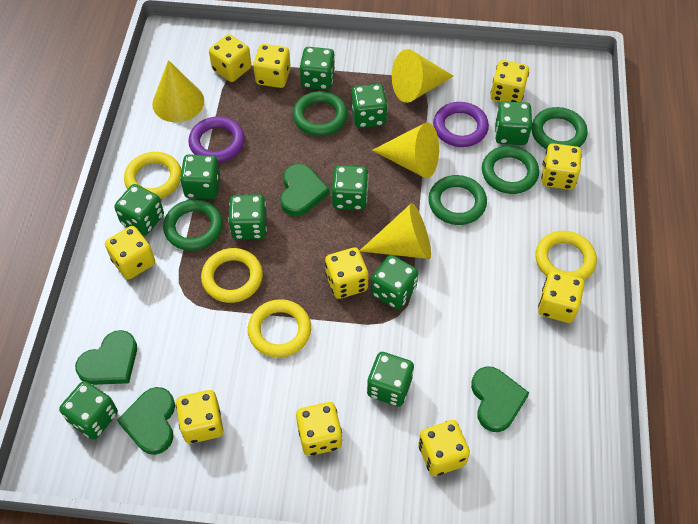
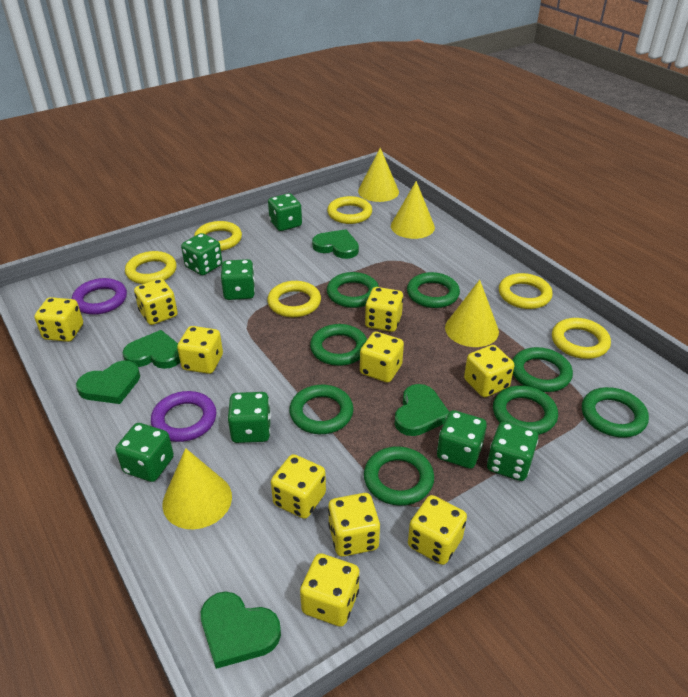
green dice: [59,381,118,440] [114,184,164,236] [180,155,220,199] [228,194,267,239] [300,47,335,90] [332,165,369,210] [351,84,387,128] [367,352,414,407] [371,255,418,309] [495,101,532,145] = 10 -> [115,423,174,482] [181,233,222,275] [221,259,255,300] [228,392,271,443] [268,193,302,231] [437,410,487,469] [487,421,538,481] = 7
green heart: [75,330,137,385] [117,387,175,455] [280,164,330,216] [471,366,529,432] = 4 -> [76,361,140,404] [123,330,180,369] [201,592,281,669] [312,229,359,259] [395,384,449,436] = 5
green ring: [163,199,223,251] [293,91,348,136] [428,175,487,225] [482,146,539,194] [531,107,587,149] = 5 -> [289,385,354,434] [310,324,367,366] [327,272,379,308] [364,446,434,506] [407,272,460,308] [493,386,558,435] [512,347,573,392] [582,387,649,438] = 8
yellow ring: [124,152,181,199] [201,248,263,303] [248,299,311,358] [535,231,597,280] = 4 -> [125,251,177,284] [194,221,242,251] [267,281,321,317] [327,196,372,224] [499,273,552,309] [552,318,611,359] = 6

